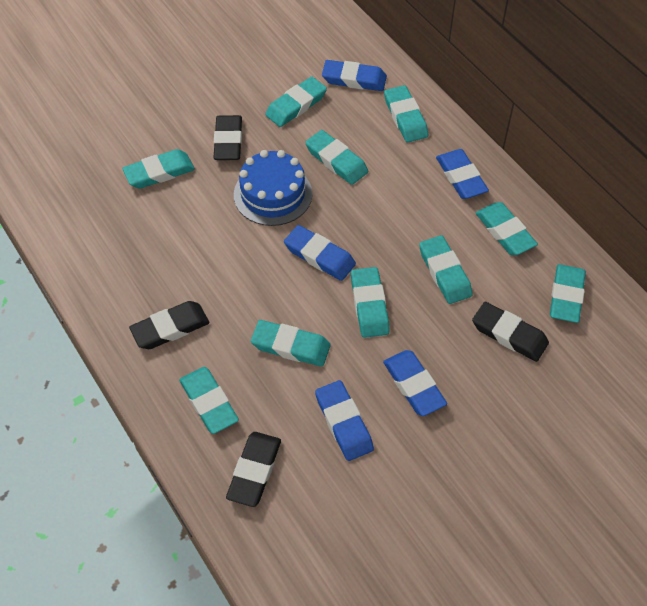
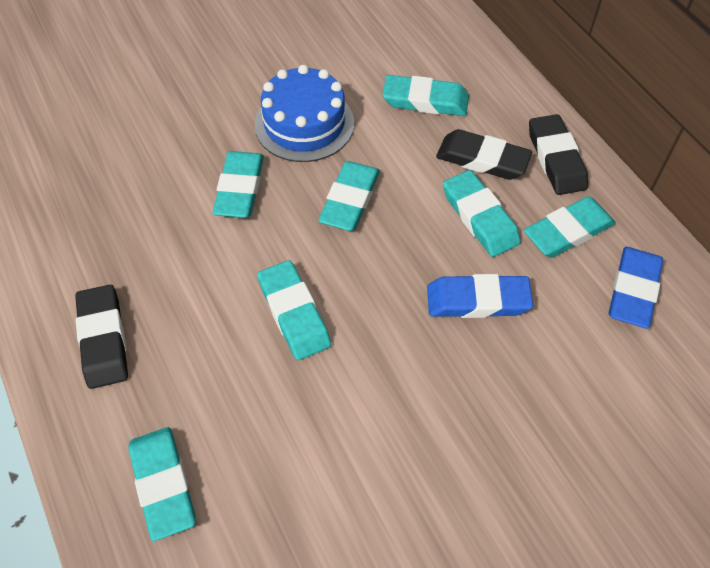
black eraser: [129,301,209,349] [213,115,242,160] [226,432,281,507] [472,302,549,362] = 4 -> [75,285,128,389] [436,129,532,180] [529,114,588,195] = 3
blue eraser: [284,225,356,281] [315,380,374,461] [322,60,387,91] [383,350,447,416] [436,149,489,199] = 5 -> [427,274,533,318] [609,247,663,329] = 2
turquoise eraser: [122,149,195,189] [179,367,239,434] [251,320,331,366] [265,77,327,127] [305,130,368,185] [351,267,389,338] [384,85,428,142] [419,235,473,304] [476,202,538,255] [550,264,586,323] = 10 -> [128,427,196,541] [213,151,264,218] [257,260,331,360] [318,161,380,231] [382,75,469,116] [443,170,521,257] [524,196,616,258] = 7

